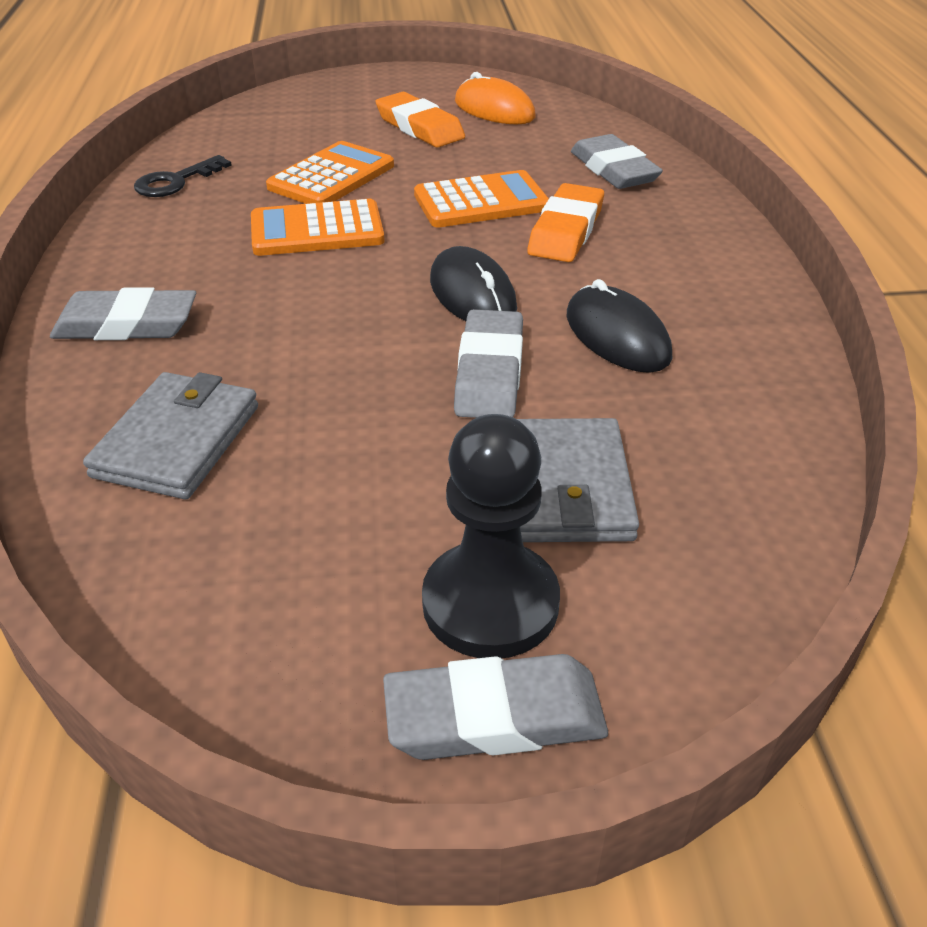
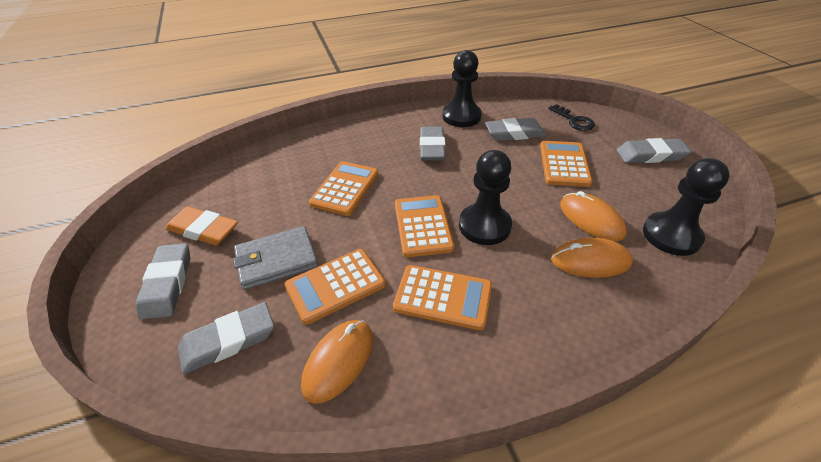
black mouse: [430,246,517,321] [567,279,672,373] = 2 -> none = 0
black pawn: [422,414,560,658] = 1 -> [442,50,482,127] [459,150,512,245] [643,158,730,256] = 3
grey eraser: [50,287,196,340] [383,654,608,760] [454,309,523,418] [571,134,663,189] = 4 -> [136,243,190,320] [178,302,274,374] [420,127,446,161] [485,118,546,141] [617,138,691,163] = 5
grey wallet: [83,372,258,499] [517,418,639,542] = 2 -> [233,226,318,290] = 1
orange calculator: [251,199,385,256] [266,141,394,204] [414,170,549,227] = 3 -> [285,249,386,325] [309,161,379,216] [393,265,492,330] [395,195,454,257] [540,141,593,187] = 5
orange eraser: [375,92,465,148] [527,183,604,262] = 2 -> [166,206,238,245] = 1
orange mouse: [455,72,536,124] = 1 -> [301,320,373,404] [551,238,633,278] [560,191,627,241] = 3

